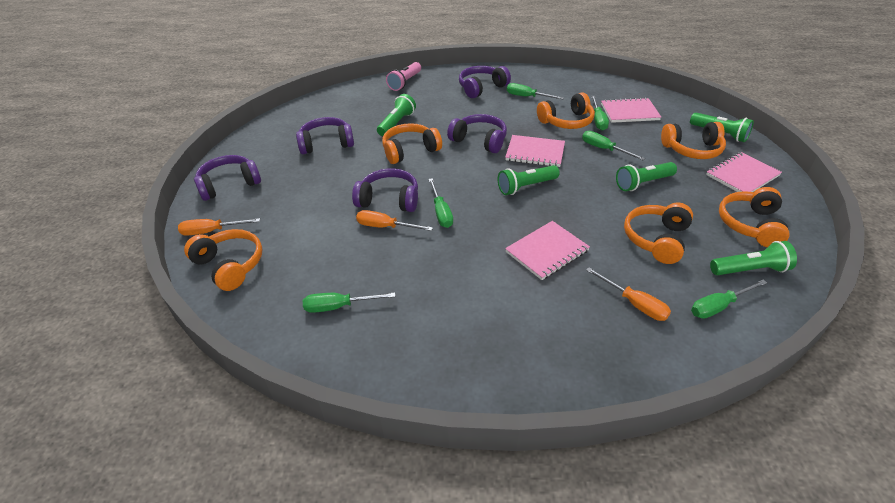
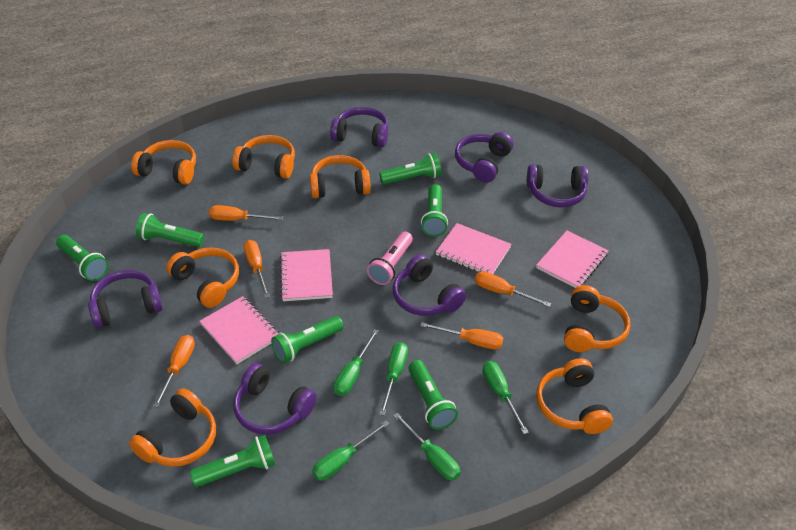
green flashlight: [377,94,416,136] [498,165,560,195] [616,162,677,191] [690,113,754,142] [710,241,797,275] = 5 -> [56,235,108,281] [136,213,204,247] [190,435,276,487] [271,316,343,363] [379,153,441,185] [409,360,458,430] [421,184,448,236] = 7
green screwdriver: [303,293,395,313] [429,178,453,228] [507,83,564,99] [582,131,645,160] [591,96,609,131] [691,279,767,319] = 6 -> [312,421,389,481] [334,329,379,396] [379,342,408,416] [393,413,461,481] [483,361,529,434] = 5
orange headphones: [184,229,262,291] [382,123,442,164] [537,93,595,129] [624,202,693,264] [661,122,726,159] [719,187,790,247] = 6 -> [129,388,216,467] [131,140,196,185] [166,247,239,308] [232,135,295,179] [310,155,371,198] [536,358,613,434] [564,285,630,352] = 7
orange screwdriver: [178,218,260,236] [356,210,433,231] [586,267,671,321] = 3 -> [153,335,195,408] [209,205,283,221] [244,240,270,298] [420,322,503,349] [475,271,551,307] = 5
purple headphones: [194,155,261,201] [296,117,354,154] [352,168,418,212] [447,114,507,153] [459,66,511,98] = 5 -> [88,270,163,328] [233,363,317,435] [330,107,388,147] [393,254,466,316] [455,132,513,182] [527,164,588,207] = 6

